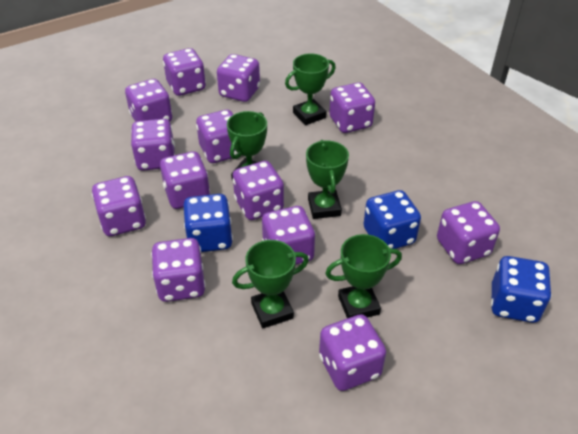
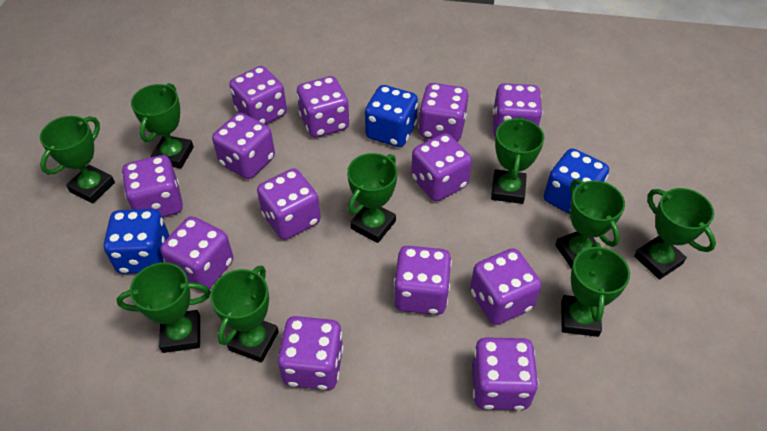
green trophy: [227,111,267,181] [232,240,309,328] [285,53,336,125] [306,140,349,219] [325,234,402,318] = 5 -> [40,116,115,203] [117,262,211,353] [131,83,194,169] [210,265,279,363] [347,153,397,243] [491,117,544,204] [555,179,625,269] [561,242,630,337] [634,188,716,280] = 9

